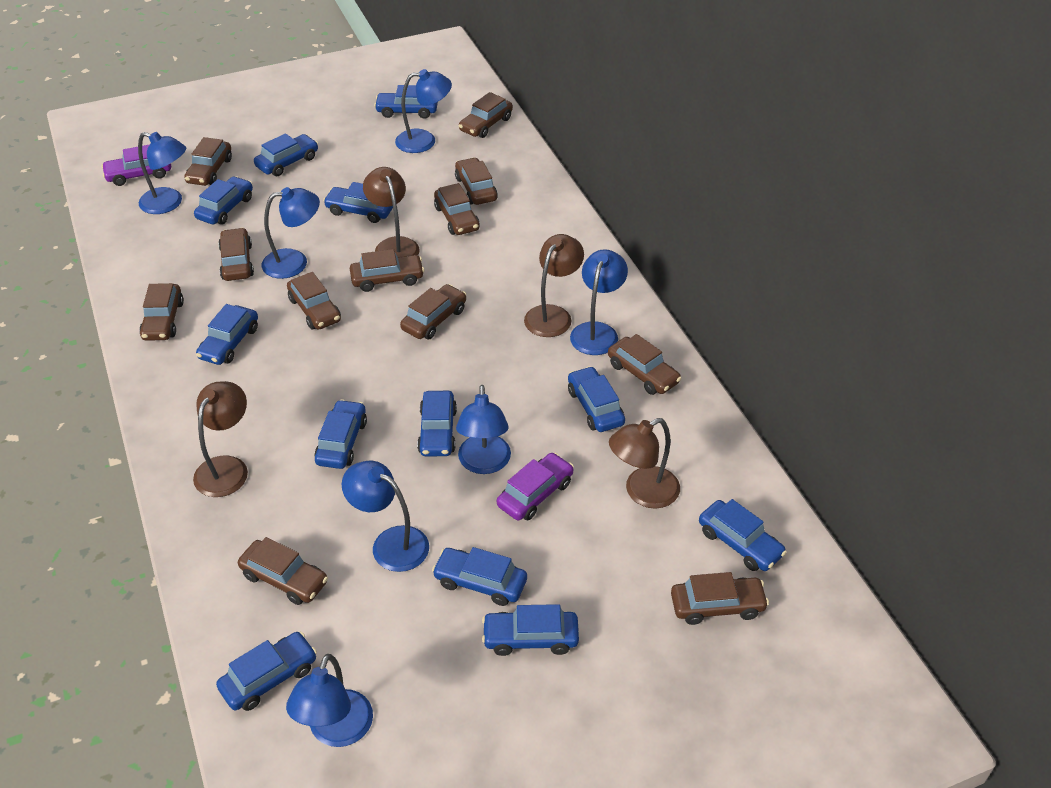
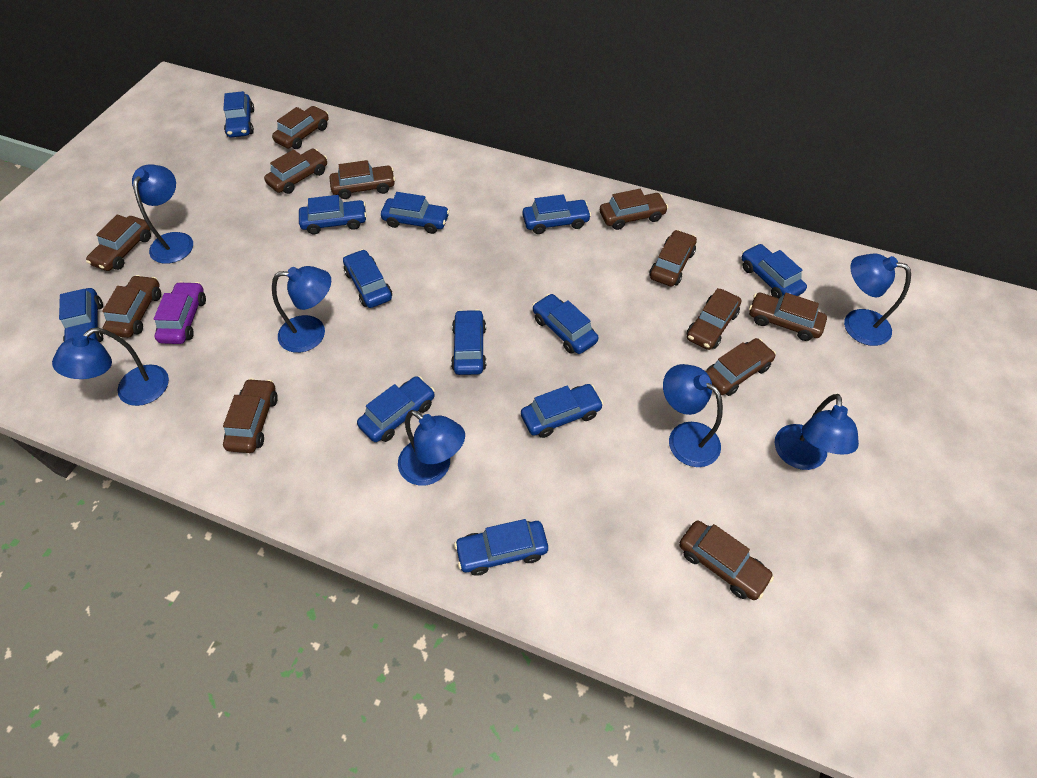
brown lamp: [193,381,248,497] [363,167,420,257] [524,234,584,337] [609,418,680,509] = 4 -> none = 0
purple car: [101,145,171,186] [497,452,574,520] = 2 -> [154,282,206,344] = 1

